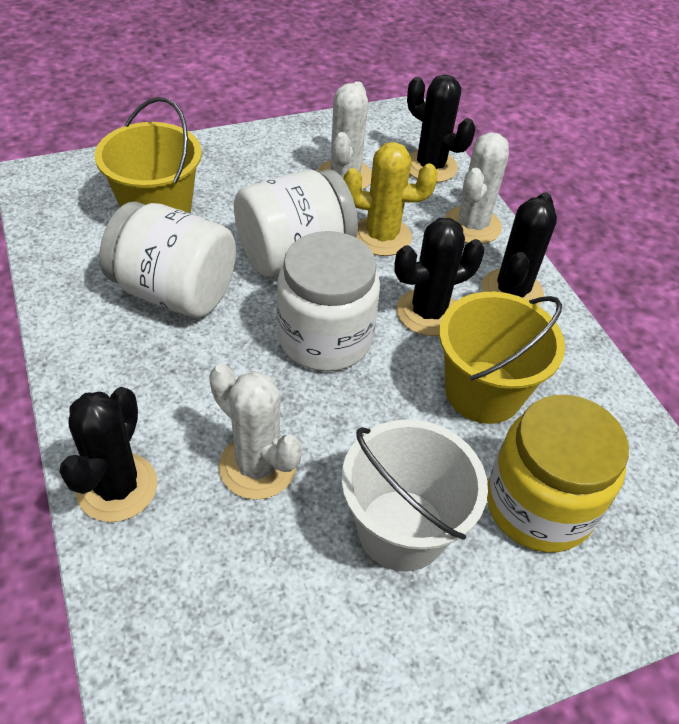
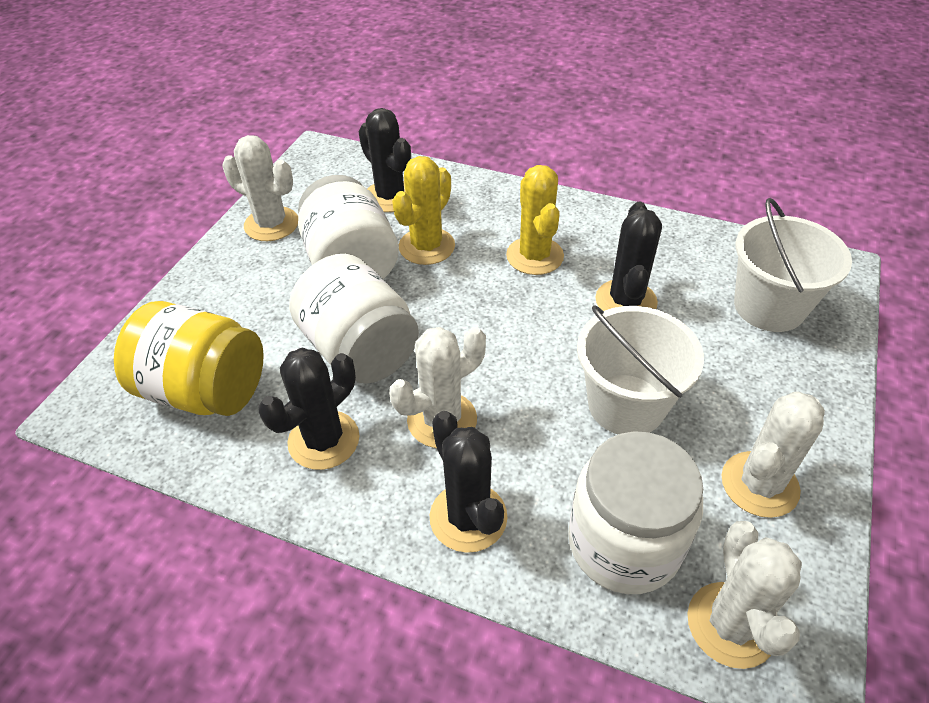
white bucket: [341,419,488,572] = 1 -> [577,305,704,435] [734,198,852,332] = 2
white cactus: [209,364,303,500] [318,81,372,190] [445,132,509,244] = 3 -> [222,135,298,241] [389,327,486,448] [687,521,802,669] [721,391,825,518] = 4
yellow bucket: [95,97,202,213] [439,292,565,424] = 2 -> none = 0
yellow cactus: [343,142,438,256] = 1 -> [392,156,455,265] [506,165,564,275] = 2

